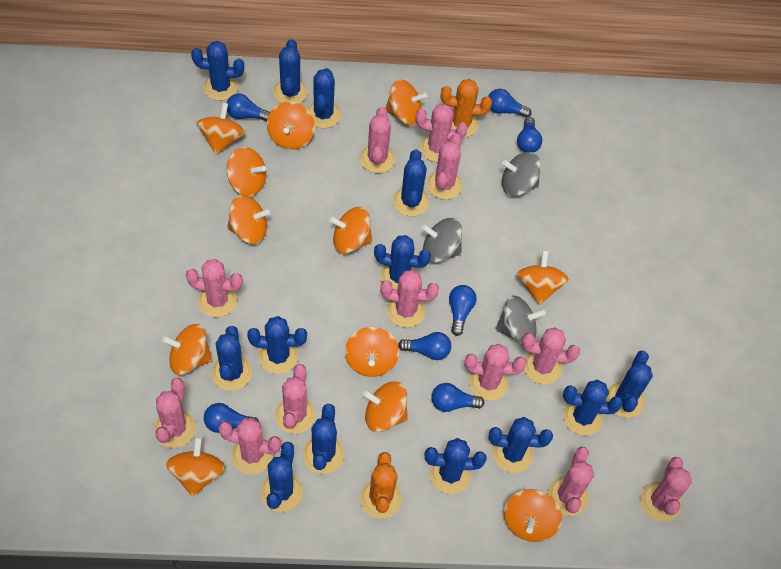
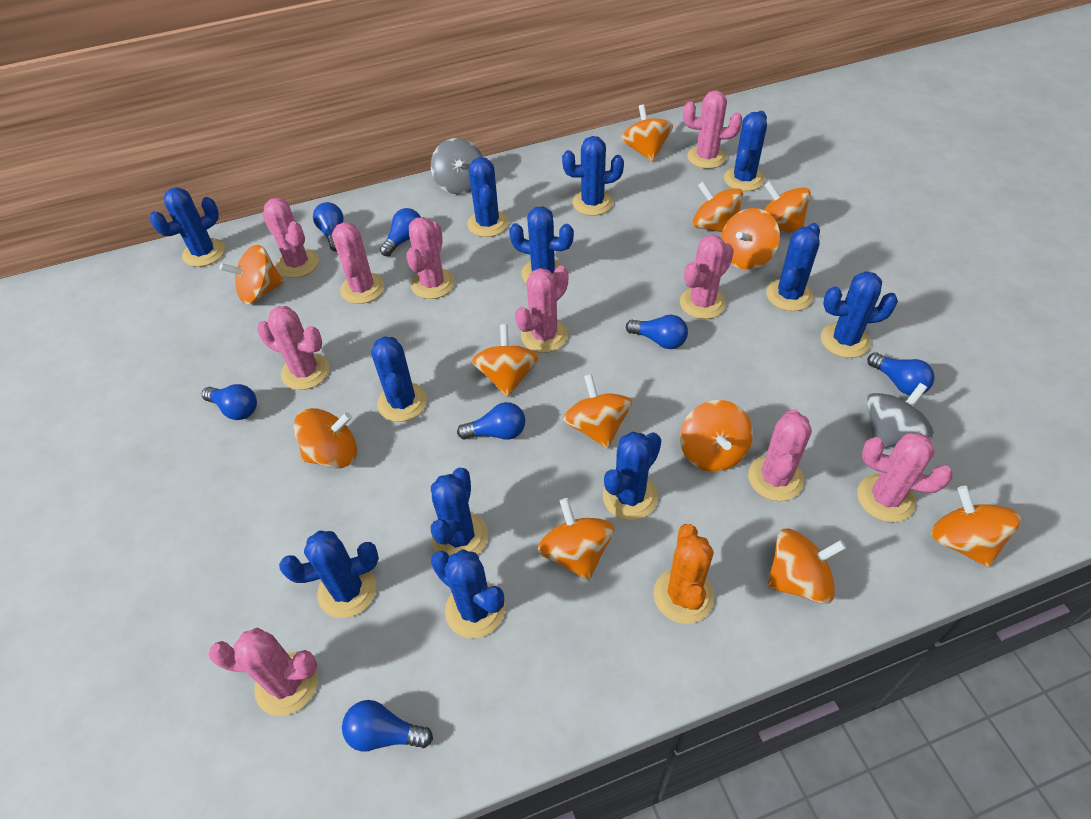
blue cactus: [191,41,244,101] [212,326,252,391] [247,316,307,374] [260,442,303,512] [273,39,308,103] [303,404,344,474] [307,68,341,128] [374,235,431,290] [393,149,429,216] [425,438,487,494] [488,417,553,473] [563,380,623,436] [606,351,653,418] = 13 -> [150,187,225,267] [279,531,379,618] [371,336,427,422] [431,467,488,556] [431,549,505,638] [467,157,509,237] [509,206,574,283] [562,136,624,216] [603,432,661,520] [724,111,767,191] [766,223,820,311] [821,271,898,358] = 12
grey spinning top: [422,218,462,263] [495,295,546,345] [502,152,541,196] = 3 -> [431,138,483,195] [866,383,934,448] = 2
orange cactus: [360,452,402,519] [441,79,492,138] = 2 -> [654,524,714,624] = 1
pink cactus: [154,378,196,448] [186,259,243,317] [219,418,281,474] [275,364,316,434] [360,107,395,173] [380,270,439,328] [415,104,468,162] [427,134,462,199] [464,344,526,401] [522,327,580,384] [548,446,594,516] [640,457,692,522] = 12 -> [208,627,318,716] [257,306,329,390] [262,198,319,278] [332,222,384,304] [406,217,455,299] [515,266,568,353] [680,234,734,319] [683,90,742,169] [748,409,812,501] [857,433,953,522] = 10

